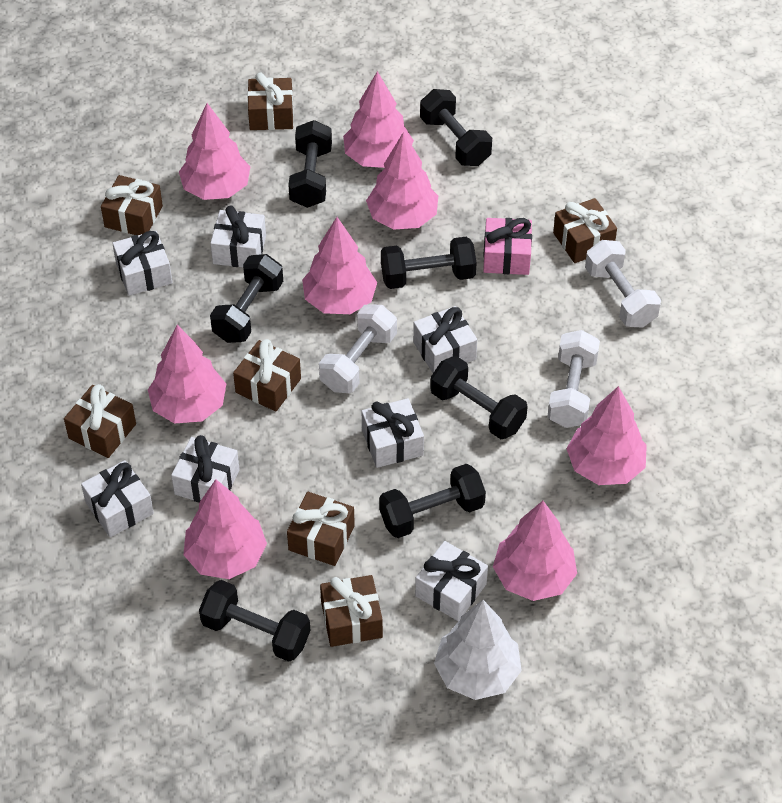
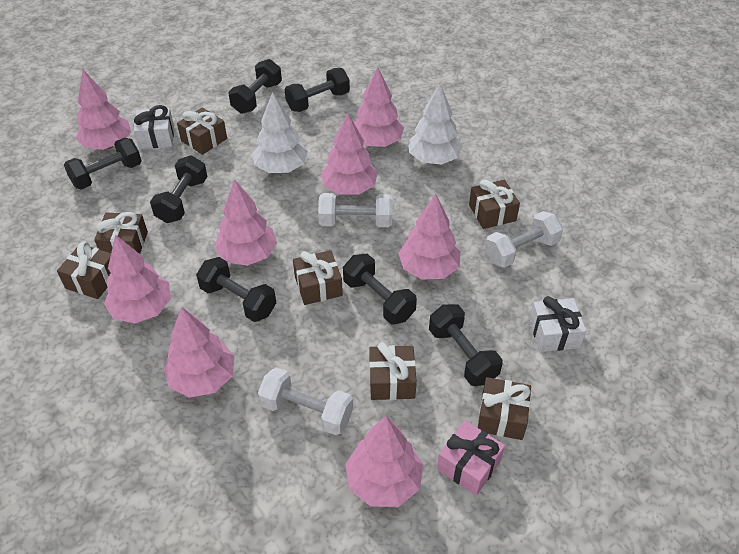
white gift: [81,460,154,537] [112,231,172,296] [171,435,240,502] [210,205,266,267] [362,398,424,468] [413,306,477,373] [415,541,488,621] = 7 -> [134,105,174,149] [529,296,586,352] = 2
white tree: [434,600,522,700] = 1 -> [252,92,308,173] [408,84,463,165] = 2

